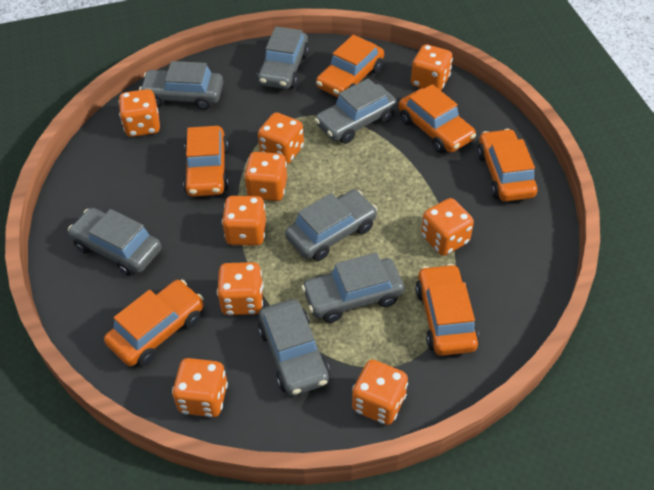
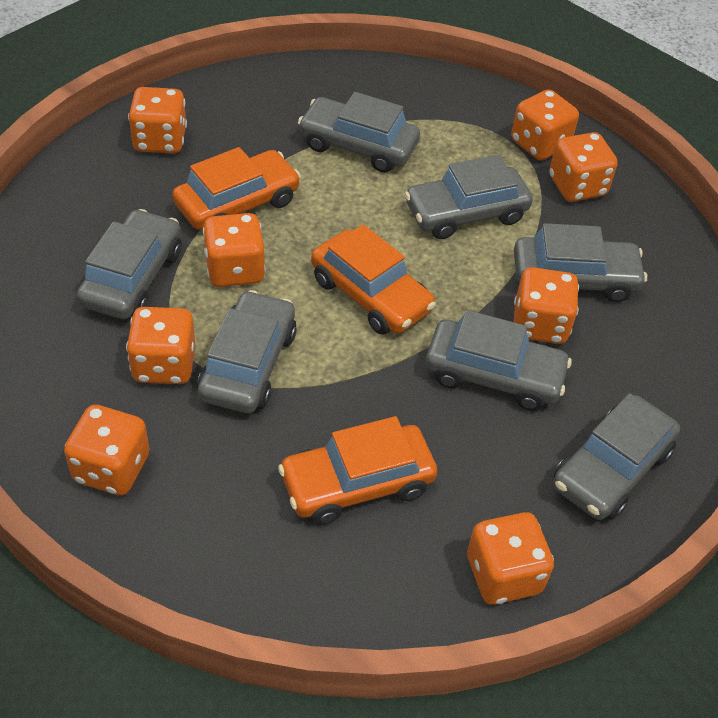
orange car: [104,280,204,366] [183,126,229,197] [316,35,384,97] [398,84,476,153] [415,264,479,356] [477,129,538,202] = 6 -> [172,147,301,230] [278,416,438,525] [311,224,436,335] = 3
orange dice: [119,89,160,137] [172,358,228,417] [217,262,264,315] [222,196,266,246] [244,152,287,201] [258,112,304,164] [352,360,408,425] [411,44,453,90] [421,198,474,256] = 9 -> [64,405,149,495] [126,307,195,384] [128,87,187,154] [203,213,266,287] [467,512,554,605] [511,90,579,160] [514,267,579,344] [549,132,618,202] = 8

